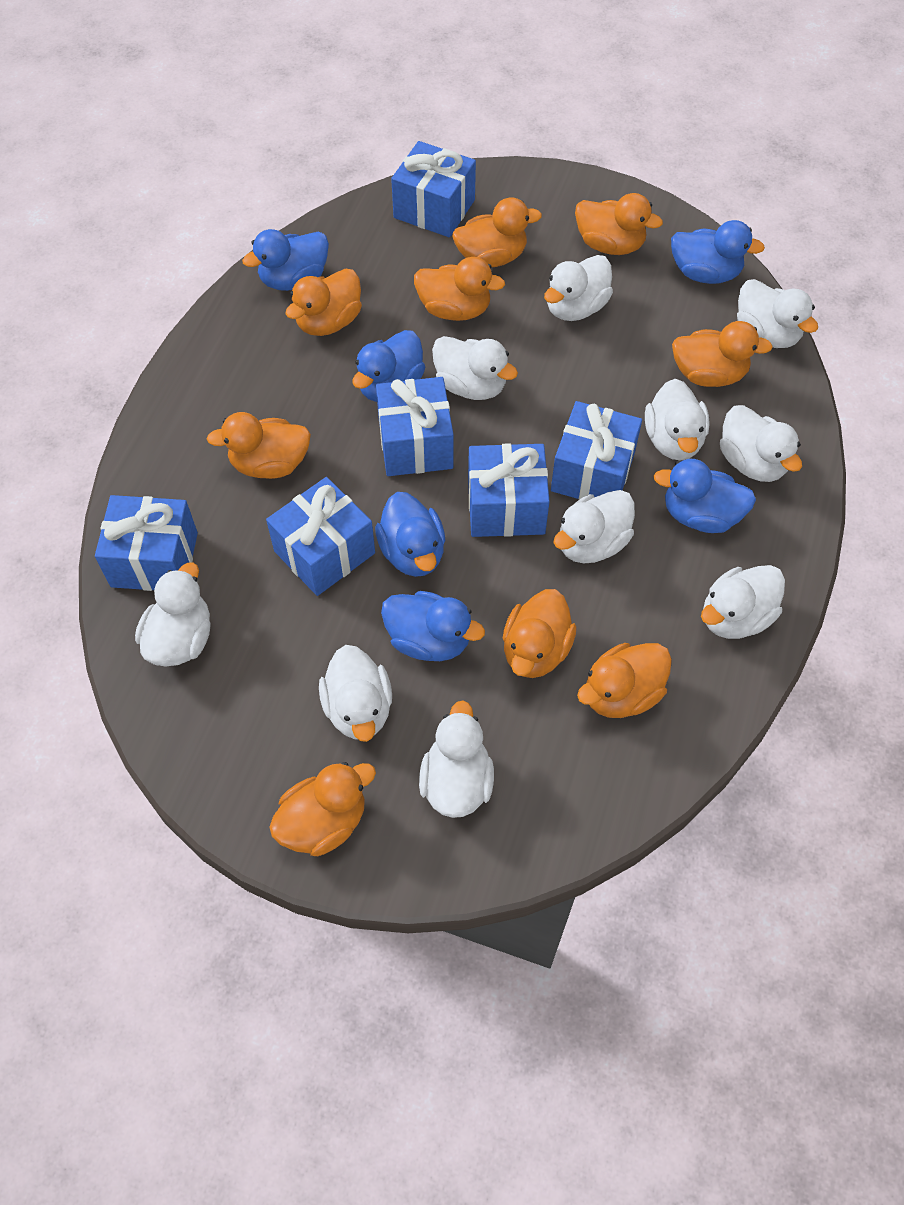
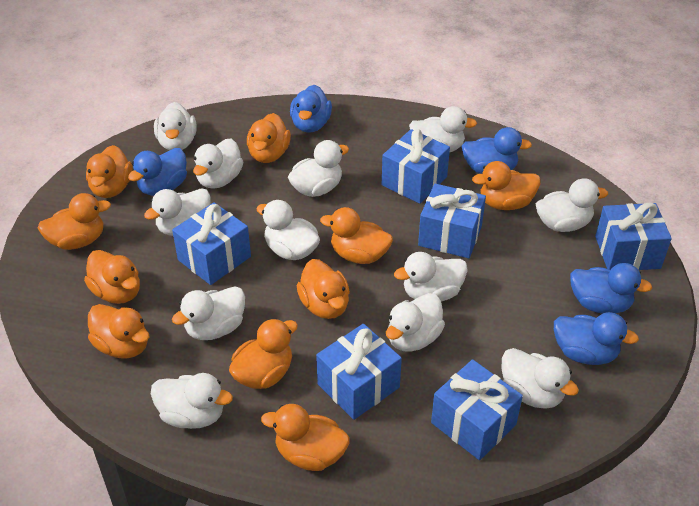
blue duck: [242,229,329,291] [353,330,425,402] [375,492,445,577] [381,591,485,661] [654,459,756,533] [671,220,765,284] = 6 -> [128,148,187,196] [290,85,332,133] [462,127,532,174] [554,312,639,365] [570,263,652,314] = 5
orange duck: [207,412,311,479] [270,762,376,856] [285,268,362,336] [414,257,505,321] [453,197,542,267] [503,589,577,678] [575,193,663,255] [577,643,672,718] [672,321,773,387] = 9 -> [38,193,111,250] [84,250,140,304] [86,145,133,198] [88,304,149,358] [229,318,298,389] [247,113,291,163] [261,404,350,471] [297,259,350,319] [320,207,393,264] [472,161,540,210] = 10
white duck: [135,562,210,666] [319,645,392,742] [419,700,494,818] [432,336,518,400] [544,255,613,321] [554,490,635,563] [645,379,710,460] [701,565,785,639] [720,405,802,482] [737,279,818,348] = 10 -> [144,188,211,236] [151,373,233,429] [154,102,197,150] [172,286,245,340] [193,139,243,189] [256,200,320,260] [288,140,349,197] [386,293,445,352] [394,252,468,301] [409,106,477,152] [502,348,579,409] [536,178,608,232] = 12

